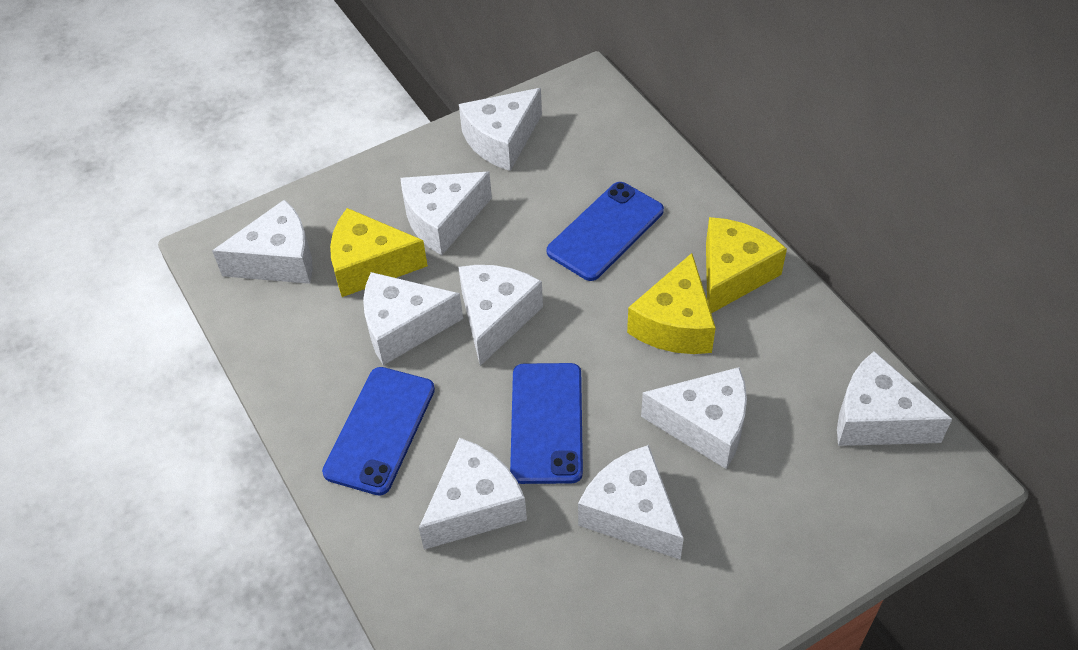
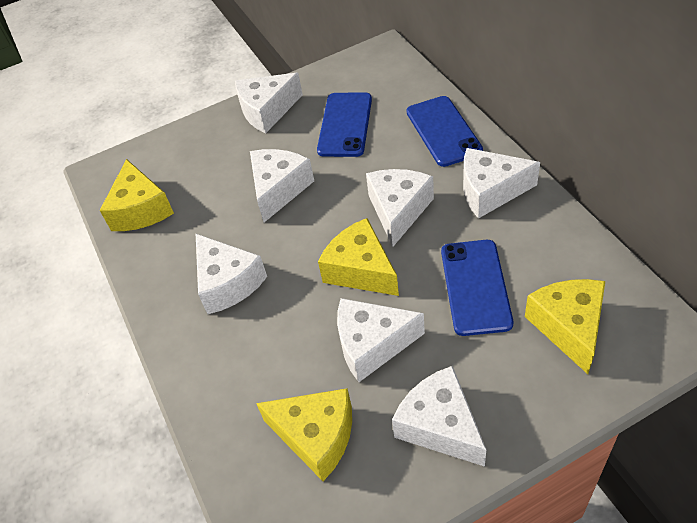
white cheese: [212,199,313,284] [363,272,463,365] [400,172,492,255] [419,438,527,550] [458,265,543,366] [459,88,542,171] [578,445,684,560] [641,367,747,469] [837,351,952,446] = 9 -> [196,234,267,314] [235,73,303,133] [250,149,314,222] [337,298,425,382] [366,169,434,247] [392,366,486,467] [463,148,540,219] = 7
yellow cheese: [330,208,428,297] [627,253,716,354] [706,217,787,313] = 3 -> [100,159,174,231] [256,388,352,481] [318,218,399,296] [525,279,605,374] = 4

